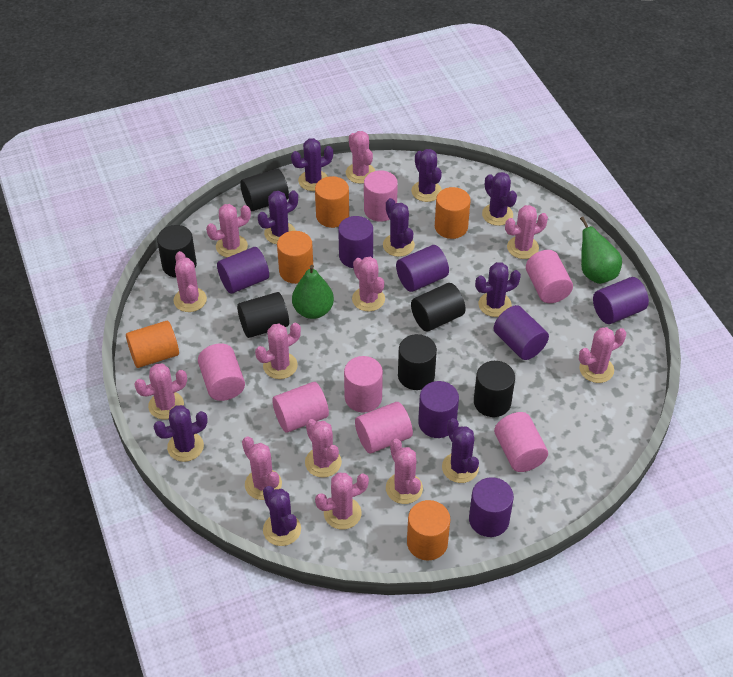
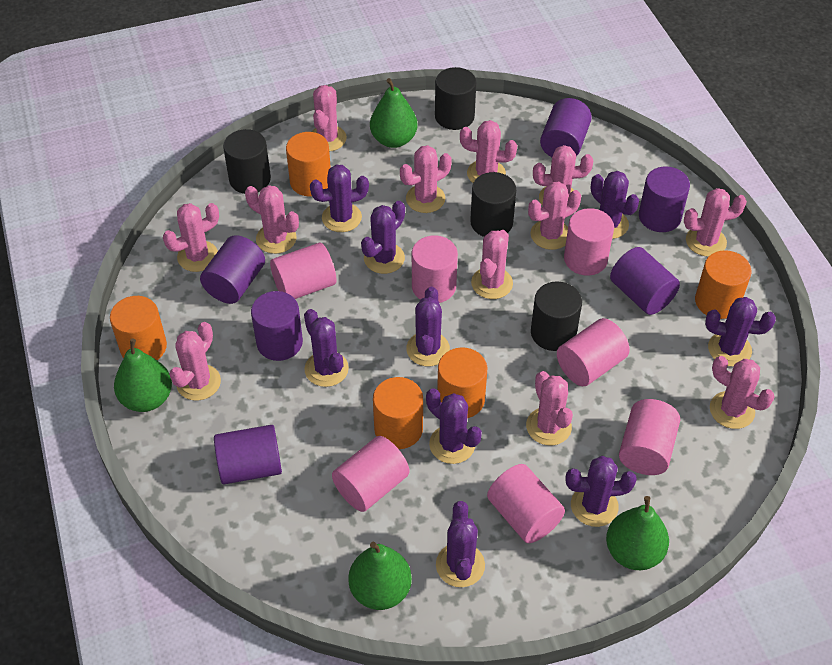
black cylinder: [157,225,197,278] [237,292,289,338] [240,168,289,211] [398,334,437,390] [411,283,466,331] [474,361,515,417] = 6 -> [223,129,271,194] [435,67,476,130] [470,172,516,237] [531,281,582,351] = 4
green pear: [292,265,334,319] [580,217,622,284] = 2 -> [114,339,172,412] [348,542,412,610] [370,78,418,148] [606,496,669,570] = 4
purple cylinder: [217,247,269,294] [338,216,373,268] [396,245,449,292] [418,381,459,438] [469,477,514,537] [494,305,549,360] [593,277,649,324] = 7 -> [200,235,265,304] [214,425,282,484] [251,291,303,361] [540,98,592,157] [610,247,680,315] [639,167,690,232] = 6

